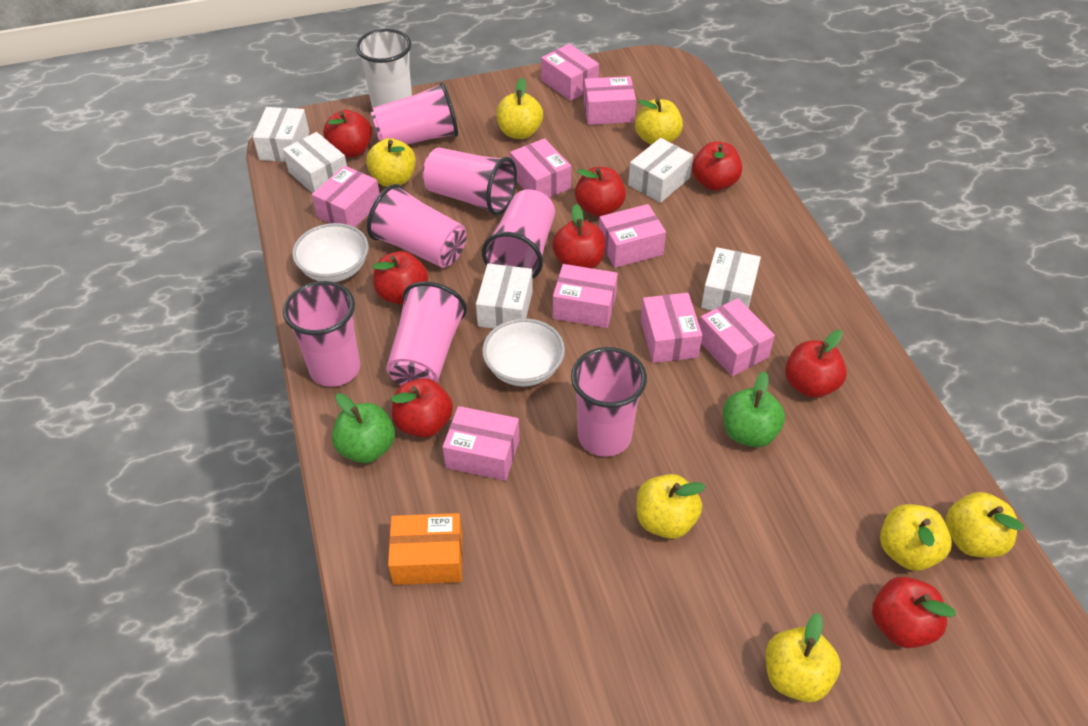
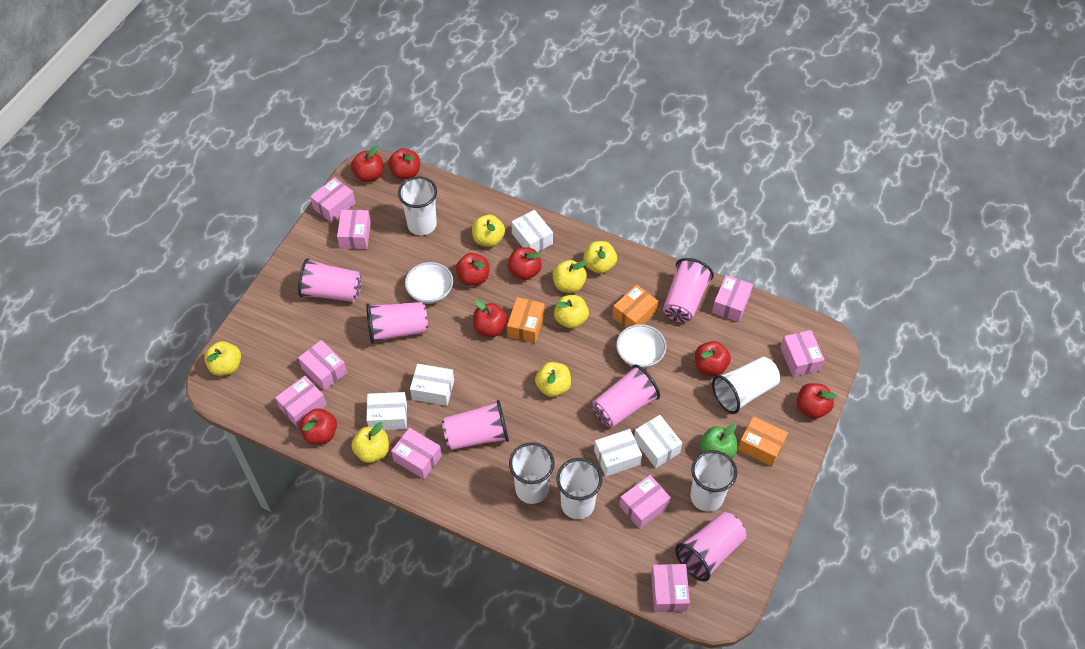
green apple: [332,393,395,463] [723,371,785,447] = 2 -> [700,424,737,458] = 1
orange box: [388,513,463,585] = 1 -> [507,297,545,343] [612,285,658,328] [738,416,788,466] = 3
pink cup: [283,281,360,387] [367,184,466,268] [370,82,458,145] [386,282,467,386] [422,147,517,215] [482,189,555,279] [571,347,647,457] = 7 -> [298,258,362,302] [366,302,428,344] [442,400,509,450] [592,364,660,428] [663,258,714,323] [675,512,746,582] = 6
white cup: [356,29,412,109] = 1 -> [398,177,437,235] [509,442,555,504] [556,458,602,519] [690,450,737,512] [712,357,780,414] = 5

